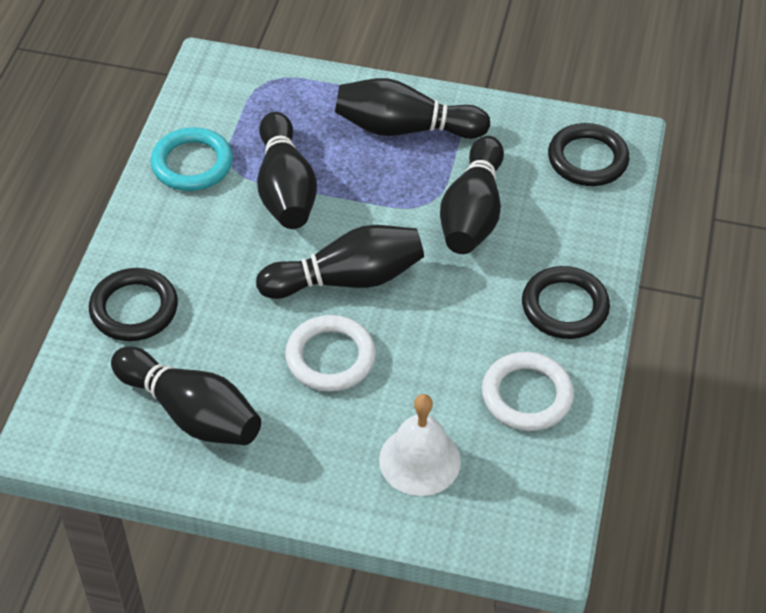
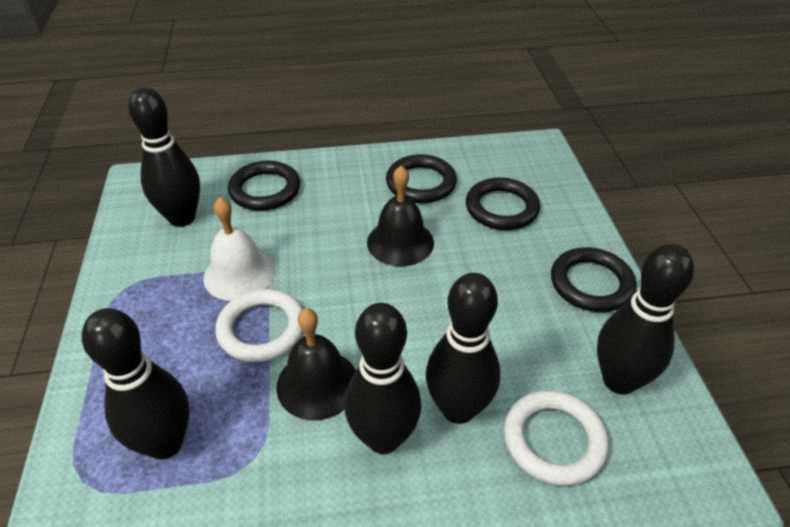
black bell: none = 0 -> [276,308,356,421] [367,166,434,266] = 2
black ring: [89,268,178,341] [522,266,610,339] [548,123,630,186] = 3 -> [228,161,300,211] [386,154,457,203] [466,177,540,230] [551,247,636,312] = 4
turquoise ring: [151,127,233,191] = 1 -> none = 0

